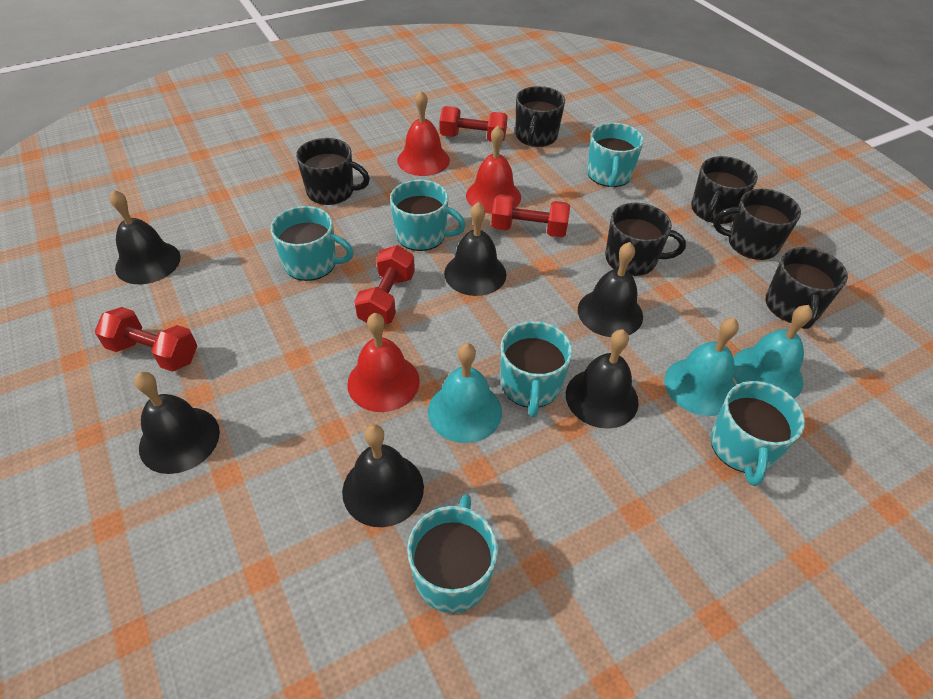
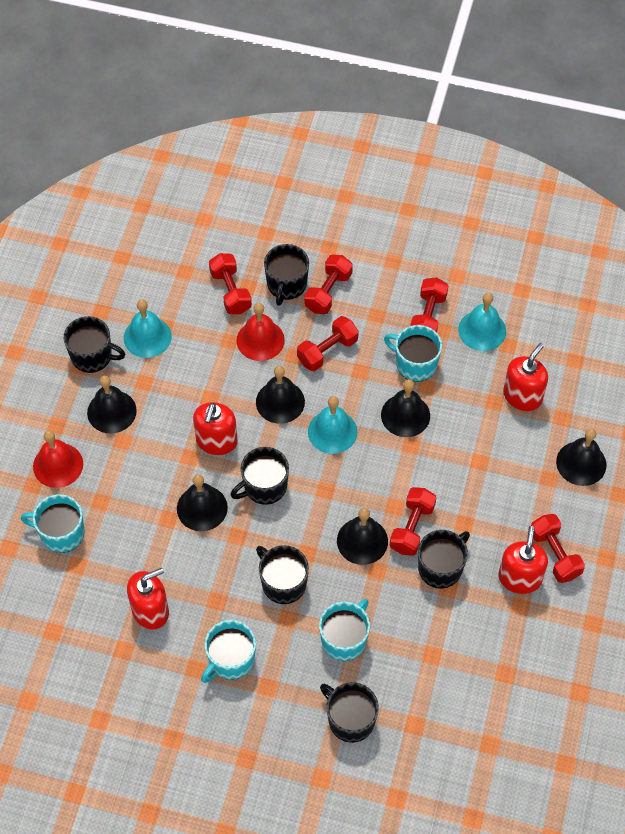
red bell: [347,313,420,412] [397,90,450,176] [466,126,521,214] = 3 -> [33,430,83,488] [237,303,285,361] = 2
red dumbbell: [95,307,197,372] [354,245,415,324] [440,106,508,142] [491,194,570,238] = 4 -> [209,253,252,314] [297,316,359,371] [304,254,353,314] [390,487,436,556] [410,277,449,333] [531,514,585,583] = 6
red soap dispenser: none = 0 -> [127,568,169,630] [193,402,238,455] [498,526,548,594] [503,343,548,411] = 4
turquoise mug: [270,206,354,281] [390,180,466,251] [407,494,498,613] [500,321,573,417] [587,123,644,187] [711,381,805,486] = 6 -> [21,494,85,553] [201,620,256,683] [319,599,370,661] [384,325,442,382] = 4

